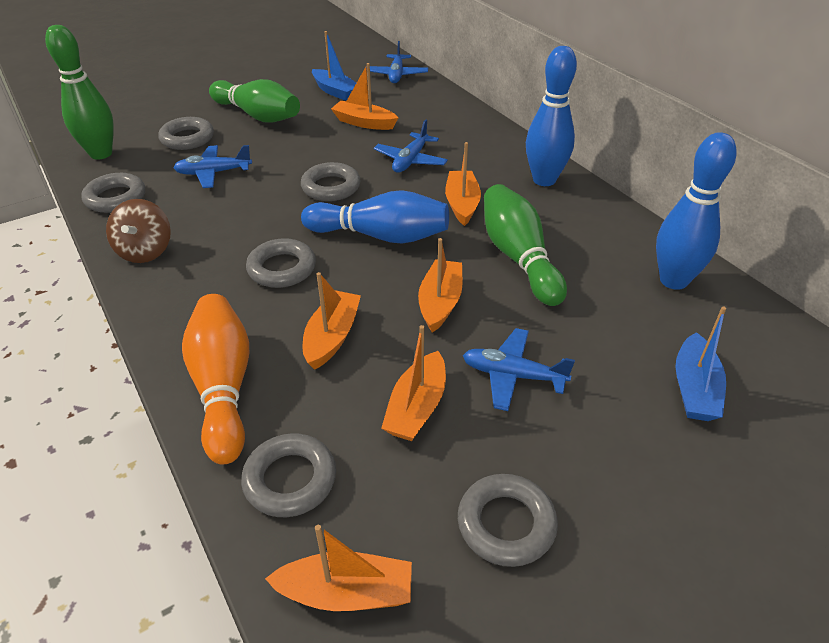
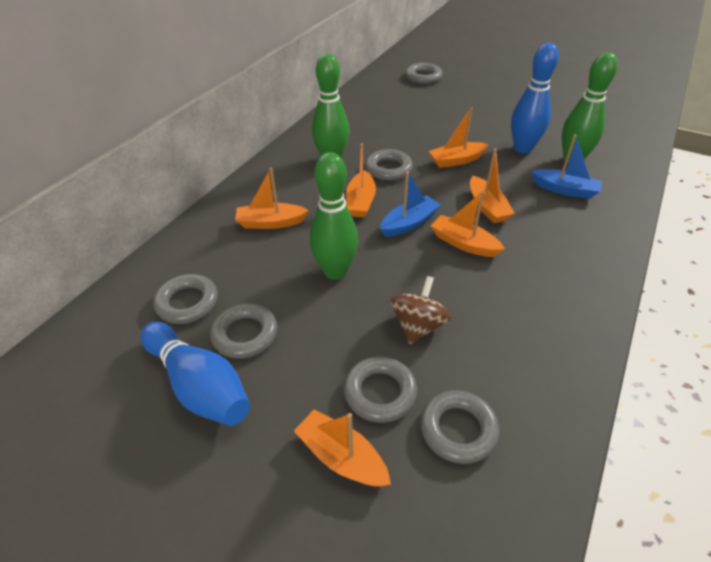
blue bowling pin: [301,190,449,244] [526,46,577,186] [656,132,737,290] = 3 -> [141,322,250,426] [511,43,559,153] = 2
blue plane: [174,145,252,188] [365,41,428,83] [374,119,448,173] [463,328,575,411] = 4 -> none = 0
orange bowling pin: [182,294,249,464] = 1 -> none = 0

